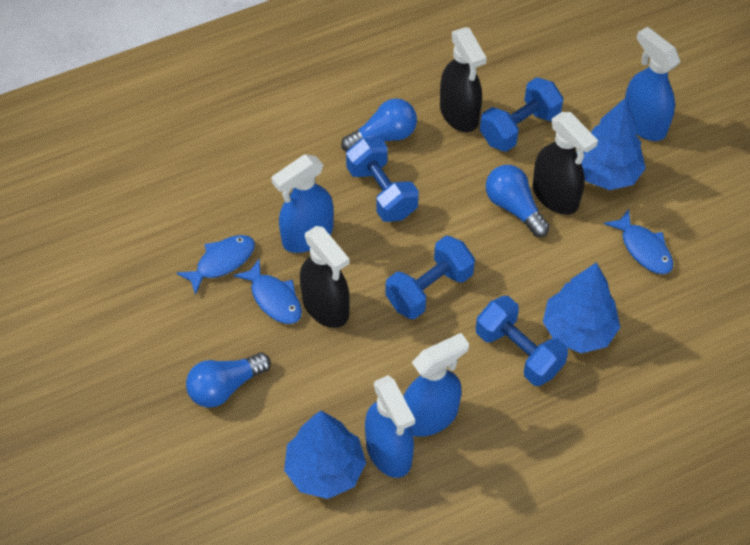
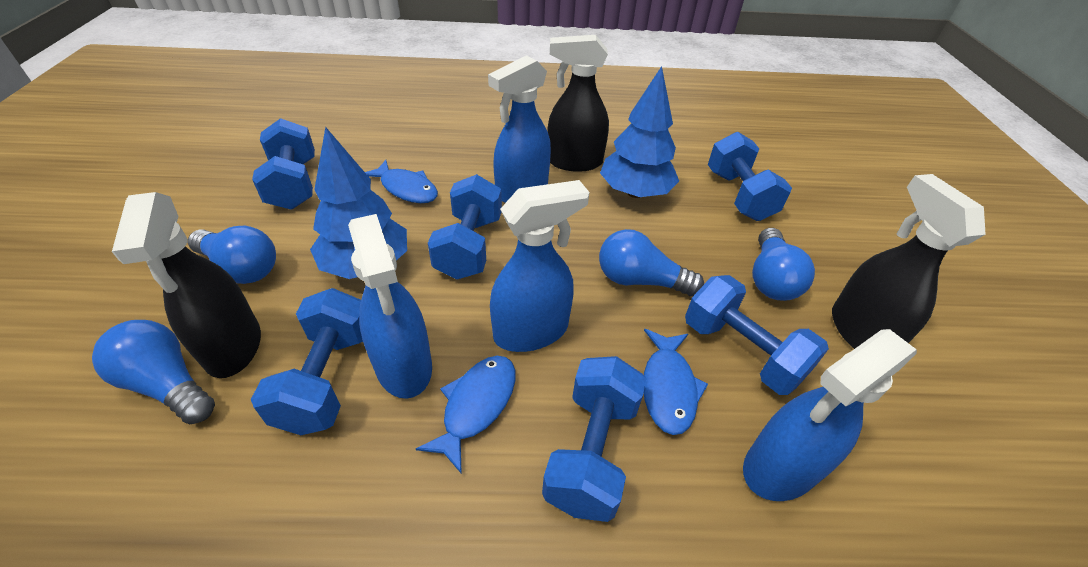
blue dumbbell: [346,137,419,222] [385,236,475,319] [476,296,568,386] [480,77,564,152] = 4 -> [251,288,363,435] [252,118,315,210] [428,174,502,280] [542,356,646,522] [685,275,829,395] [708,132,792,221] = 6
blue light bulb: [186,353,271,408] [341,98,417,152] [486,165,550,237] = 3 -> [92,320,215,424] [188,226,276,284] [599,229,704,296] [752,228,815,301] = 4
blue tree: [284,411,366,499] [543,263,620,353] [576,98,646,190] = 3 -> [310,127,407,279] [600,66,679,198] = 2

